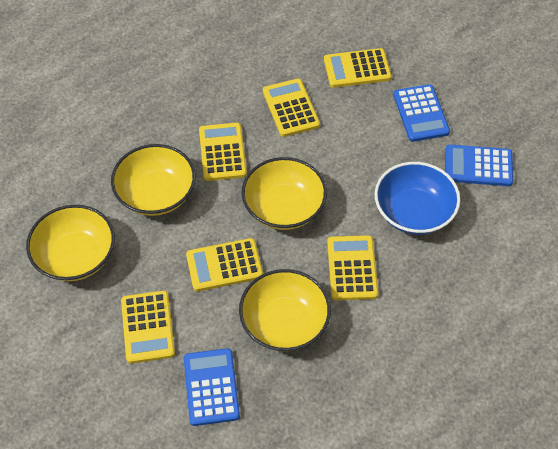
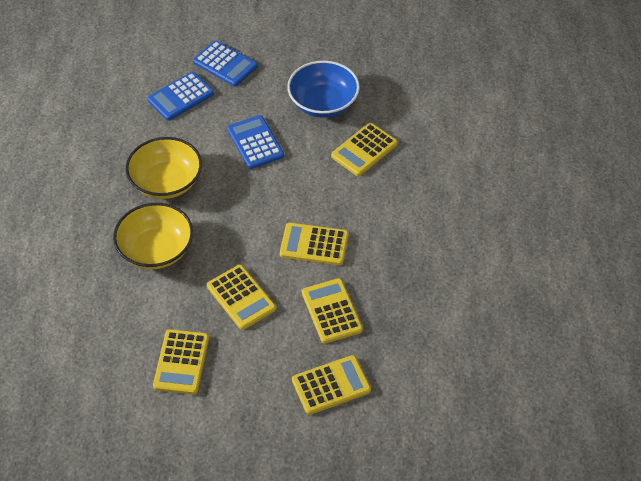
yellow bowl: [26,205,115,281] [111,144,196,216] [239,269,331,352] [242,157,327,230] = 4 -> [113,203,193,269] [126,137,202,199] = 2

